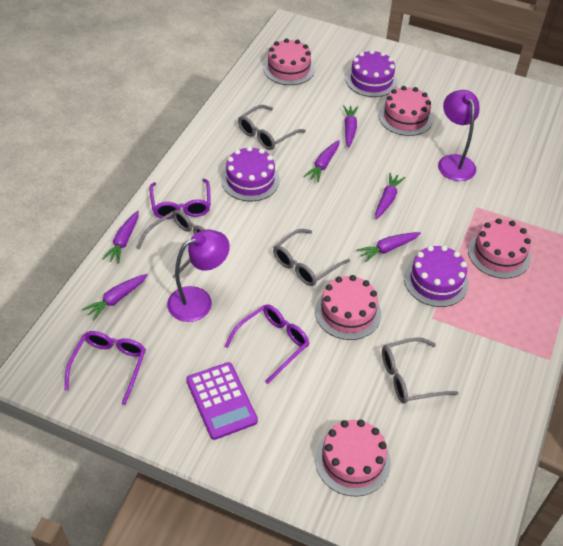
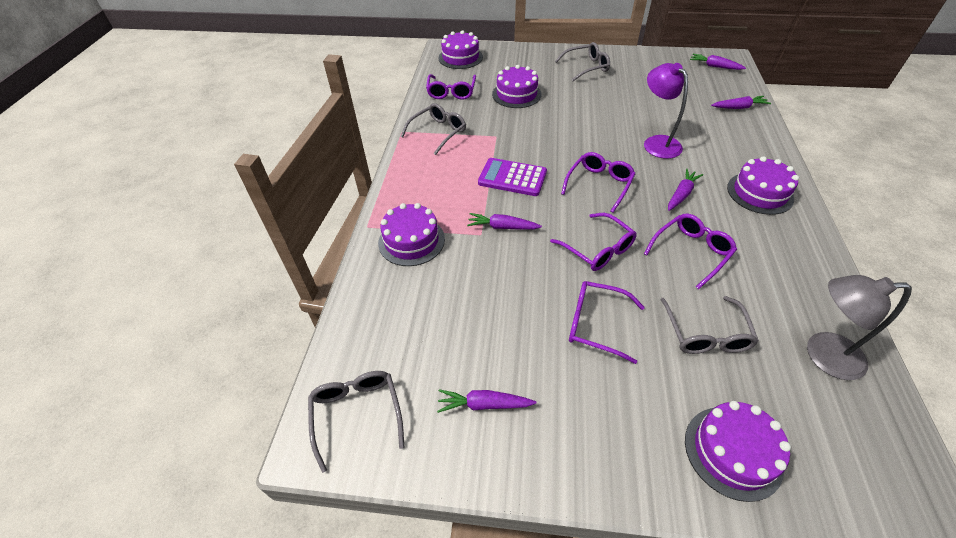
grey lamp: none = 0 -> [807,275,912,380] = 1
pink cake: [263,38,315,85] [315,275,381,340] [315,420,391,496] [379,86,433,136] [468,218,531,279] = 5 -> none = 0
purple cake: [221,146,280,201] [346,50,398,97] [404,245,469,307] = 3 -> [378,203,445,266] [438,30,483,69] [492,65,542,108] [685,401,791,502] [727,156,799,215] = 5
purple carrot: [82,274,148,321] [102,211,139,264] [304,140,340,182] [343,105,358,148] [357,232,421,262] [375,173,405,219] = 6 -> [437,389,536,413] [467,213,542,230] [668,169,703,211] [690,54,746,70] [711,96,771,109] = 5
purple glasses: [64,331,146,405] [149,178,211,219] [224,304,310,384] = 3 -> [426,74,476,100] [550,213,637,271] [561,152,636,213] [569,281,645,364] [644,214,737,289] = 5
purple lamp: [167,229,230,322] [438,90,479,181] = 2 -> [644,63,688,159] = 1

